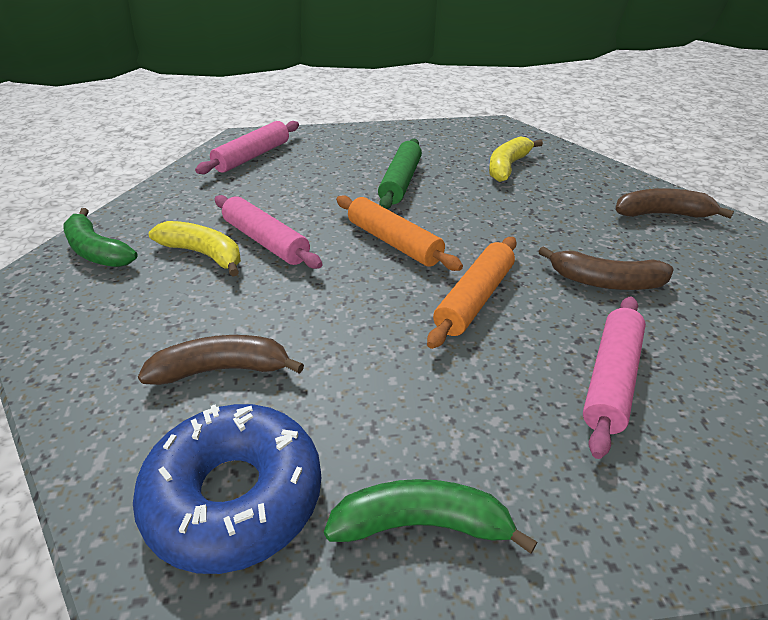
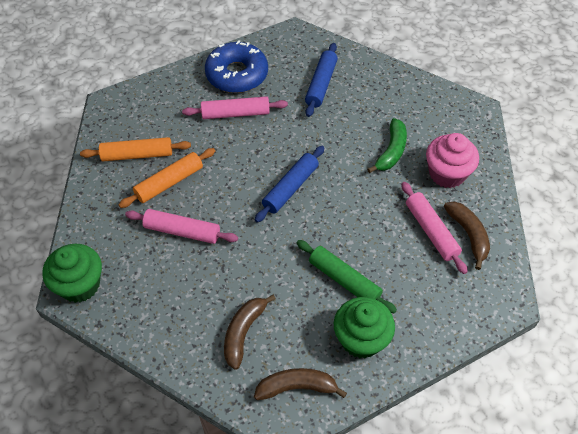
blue rolling pin: none = 0 -> [255,146,325,223] [305,43,338,117] = 2
green banana: [63,208,138,267] [324,479,538,554] = 2 -> [367,118,407,173] = 1
green cupcake: none = 0 -> [42,244,102,303] [334,297,395,358] = 2
pink cupcake: none = 0 -> [426,133,479,188] = 1
yellow banana: [149,221,241,277] [489,136,543,182] = 2 -> none = 0

